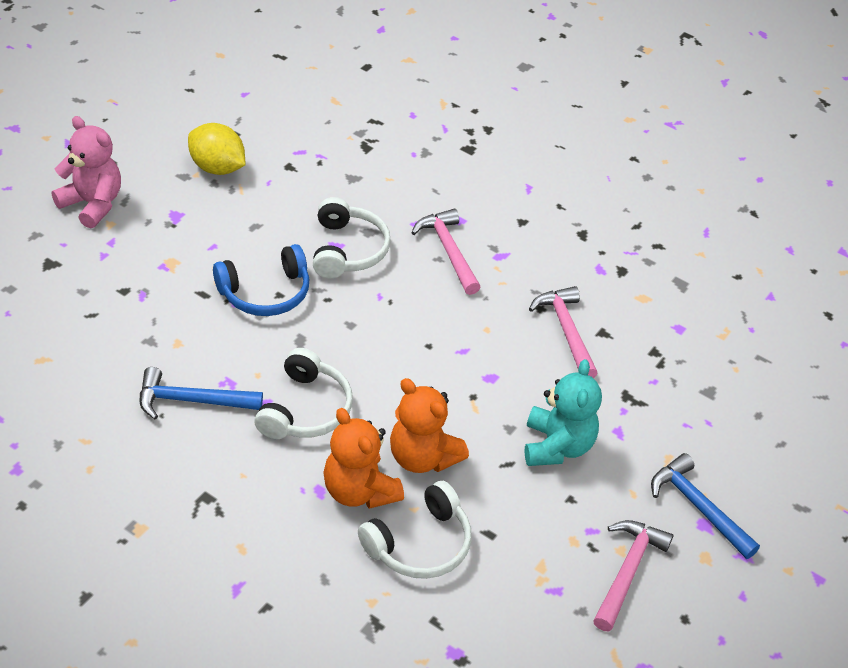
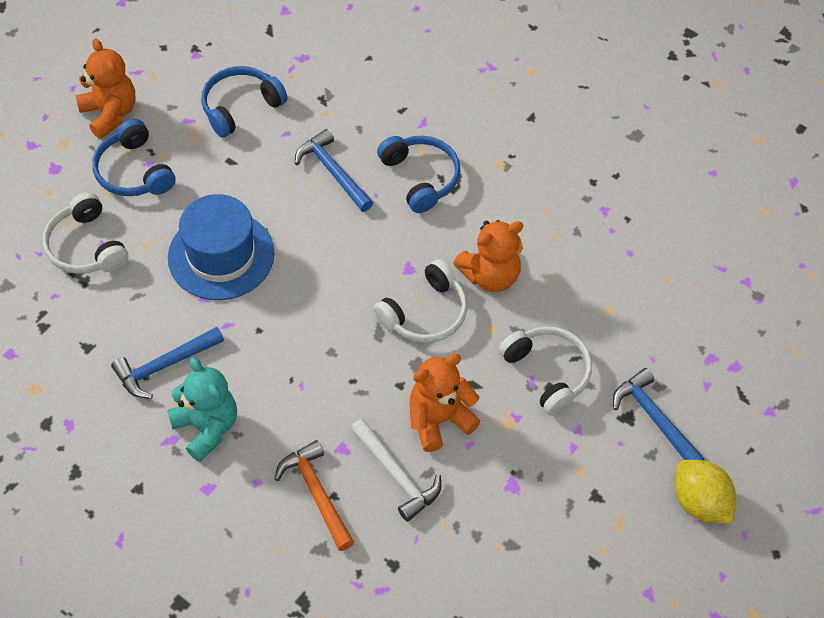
blue hammer: [140,367,263,419] [651,453,760,559] = 2 -> [111,327,224,399] [295,129,373,212] [613,368,705,460] = 3
blue hat: none = 0 -> [168,194,274,300] = 1
blue headphones: [213,244,309,316] = 1 -> [92,119,176,196] [201,66,288,138] [377,136,461,213] = 3
orange hammer: none = 0 -> [275,440,354,551] = 1
orange teddy bear: [323,408,404,509] [390,378,469,473] = 2 -> [76,38,135,139] [410,354,481,452] [453,220,523,292] = 3
pink hammer: [411,209,480,295] [529,286,598,378] [593,520,673,631] = 3 -> none = 0
pink teddy bear: [52,116,121,229] = 1 -> none = 0
white hammer: none = 0 -> [351,418,441,522] = 1

